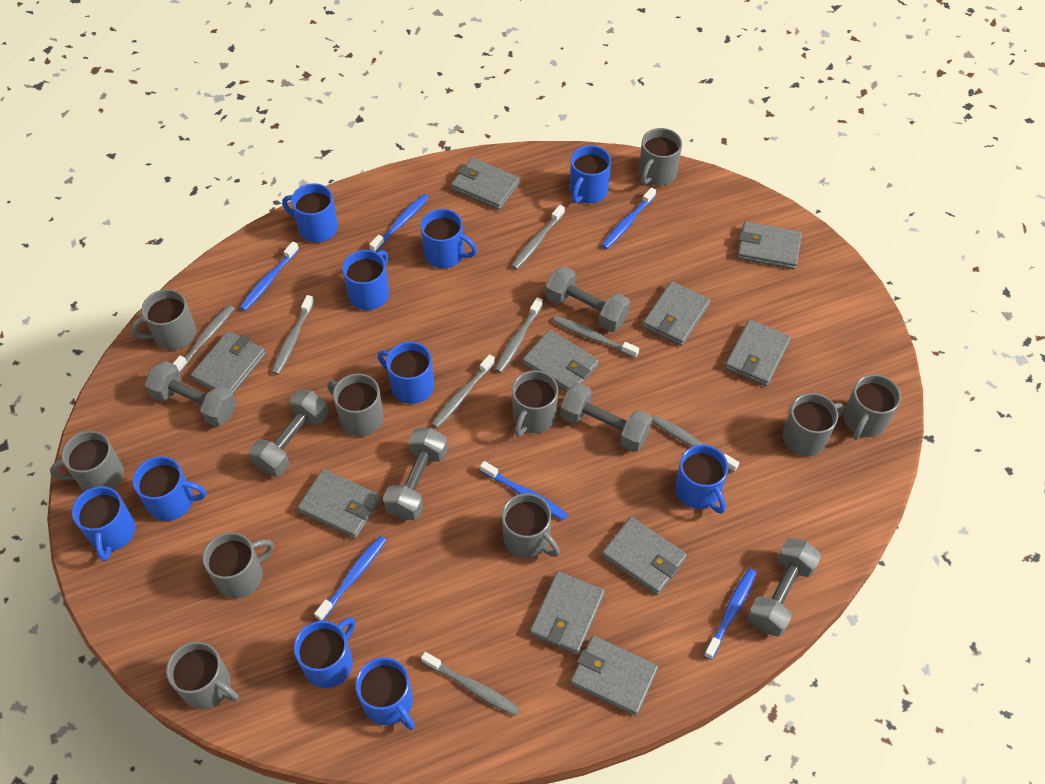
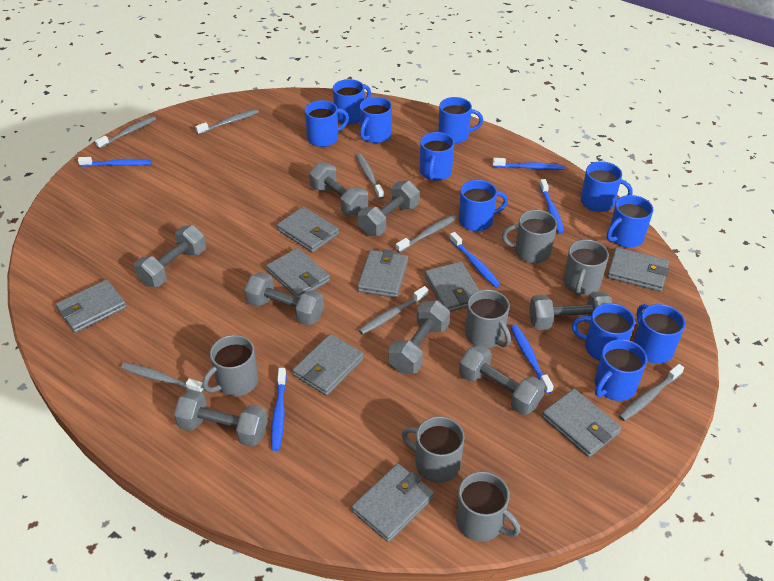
blue mug: [72,486,135,561] [133,456,206,521] [282,183,338,242] [294,617,355,688] [342,250,389,310] [355,657,415,730] [378,342,434,404] [420,209,477,268] [570,145,611,203] [675,445,728,514] = 10 -> [305,100,349,147] [333,79,371,124] [360,97,392,143] [420,132,455,181] [438,97,483,143] [459,180,508,231] [572,303,635,361] [581,161,633,212] [595,339,647,401] [607,195,653,248] [634,304,685,364] = 11
grey dumbbell: [145,361,237,427] [249,389,329,476] [383,428,448,520] [545,266,630,332] [560,383,652,452] [747,538,822,637] = 6 -> [134,225,206,287] [174,390,268,447] [244,272,324,326] [309,162,368,216] [358,181,419,236] [388,300,450,373] [459,344,545,415] [529,291,612,330] = 8
grey mug: [50,431,124,491] [130,289,196,350] [166,642,239,709] [203,532,274,598] [327,373,384,437] [502,493,560,558] [512,370,558,437] [639,128,682,186] [783,393,844,456] [844,374,901,440] = 10 -> [202,335,259,396] [402,416,465,483] [456,471,521,542] [465,289,511,348] [502,210,557,263] [563,239,609,295] = 6
grey toothbrush: [173,305,235,373] [272,295,314,375] [421,652,520,716] [432,354,495,428] [495,297,543,373] [511,205,565,270] [553,316,639,358] [652,415,739,472] = 8 -> [95,116,156,149] [121,362,204,392] [195,109,259,135] [356,154,384,199] [359,286,428,335] [396,215,457,253] [619,364,684,421] = 7
grey wallet: [190,331,266,394] [297,469,381,539] [451,158,520,210] [522,330,599,392] [530,571,605,655] [570,636,658,716] [602,517,687,595] [643,281,710,346] [725,320,791,386] [737,221,802,269] = 10 -> [56,280,127,333] [266,248,330,298] [277,207,339,253] [292,334,364,396] [352,464,434,542] [357,249,408,298] [425,262,479,312] [542,389,622,457] [607,247,669,291] = 9

